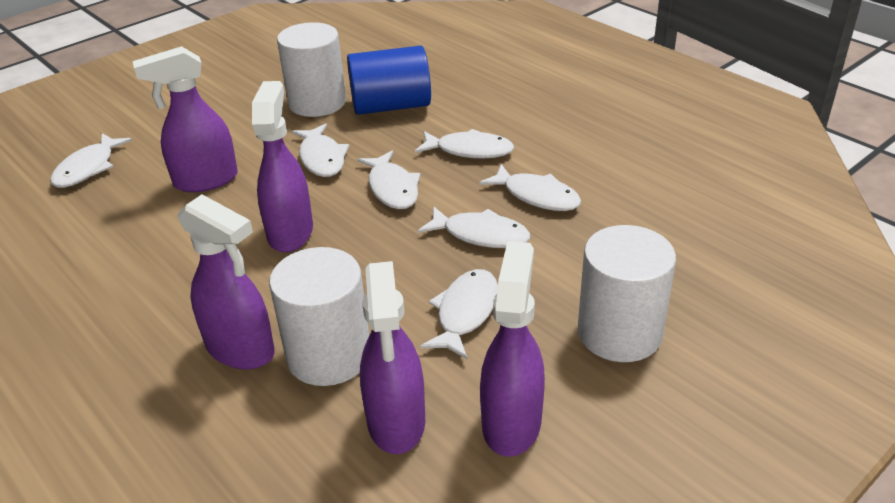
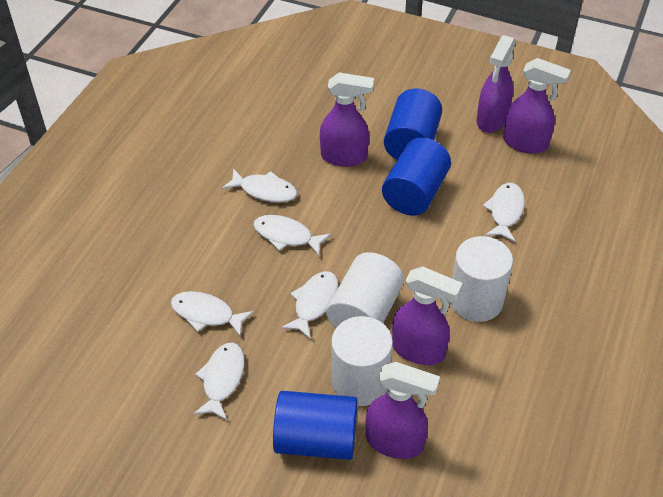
blue cylinder: [347,46,431,115] = 1 -> [273,391,358,460] [382,137,451,216] [384,89,442,160] = 3
white fish: [50,133,133,188] [292,124,349,177] [357,151,421,209] [415,129,514,159] [418,206,530,248] [420,269,498,359] [479,164,581,211] = 7 -> [171,291,254,336] [193,342,245,420] [222,169,297,203] [253,215,331,256] [281,271,338,339] [483,183,525,242] = 6

